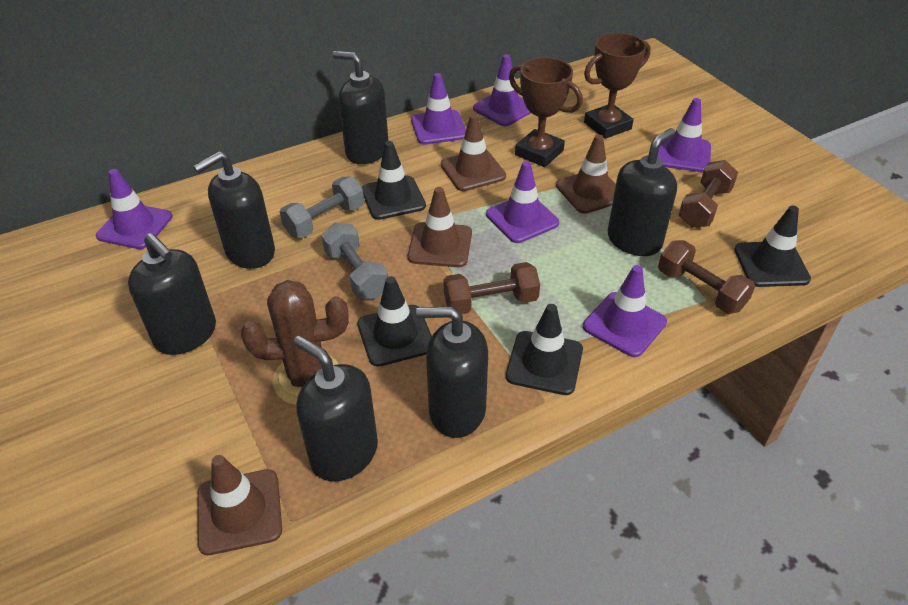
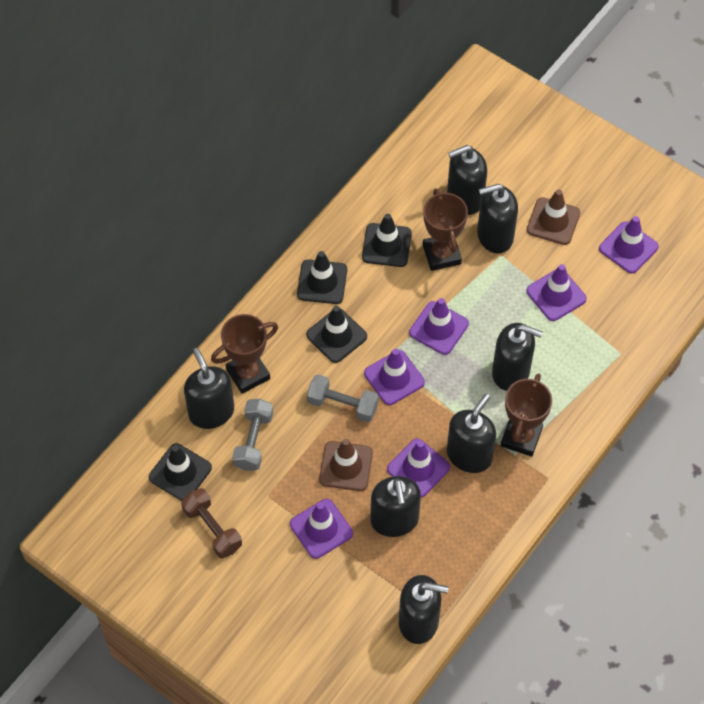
black soap dispenser: [128,233,216,355] [193,151,275,269] [293,336,378,482] [332,51,388,164] [416,306,488,438] [607,128,677,256] = 6 -> [184,348,234,429] [371,476,421,537] [399,575,449,644] [447,145,487,215] [447,394,496,473] [477,184,518,254] [492,323,543,391] = 7
brown cactus: [241,280,349,405] = 1 -> none = 0
brown dumbbell: [444,262,540,314] [658,240,755,314] [679,160,738,228] = 3 -> [181,488,242,559] = 1
brown traffic cone: [197,455,282,555] [408,187,472,267] [441,114,506,191] [556,134,616,214] = 4 -> [319,439,373,491] [527,189,580,245] = 2
brown trophy: [509,57,583,167] [584,33,651,139] = 2 -> [211,314,278,394] [423,188,468,271] [501,373,552,457] = 3

